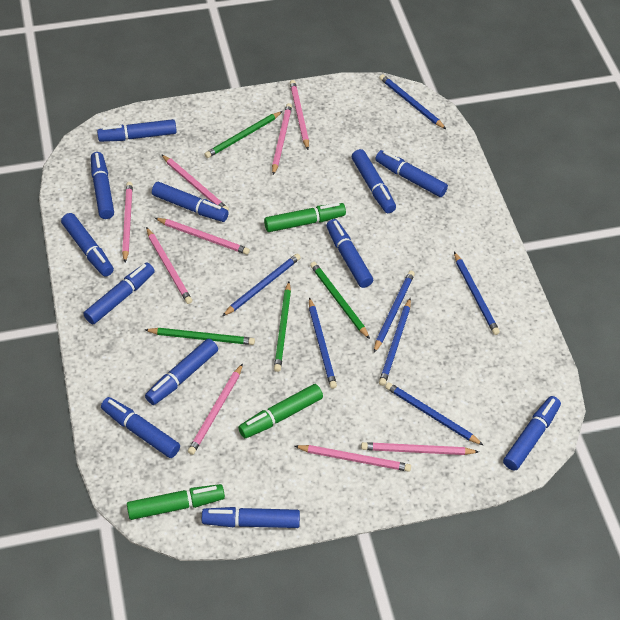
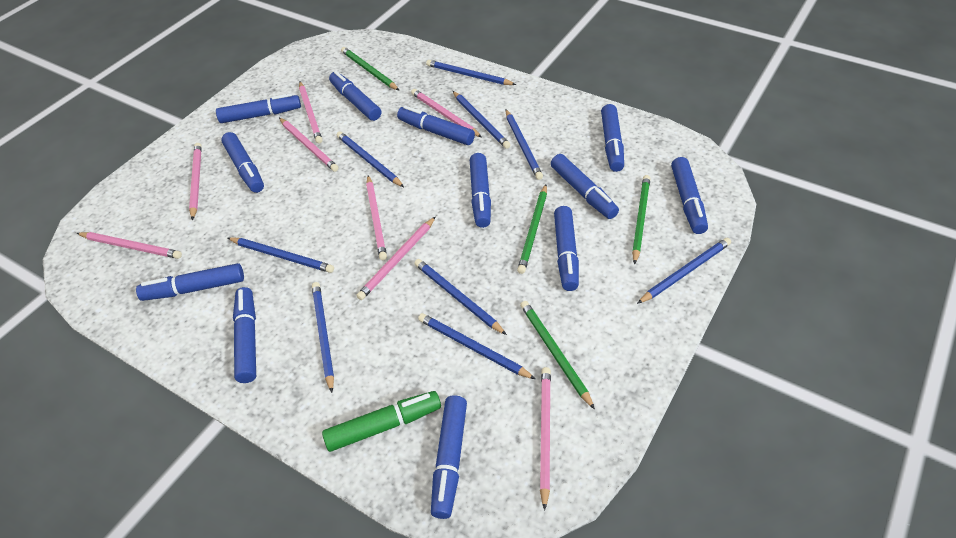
blue pencil: [223,253,301,316] [309,297,337,389] [374,271,415,353] [379,74,446,129] [379,298,411,386] [385,382,483,445] [454,252,500,335] = 7 -> [228,237,334,273] [312,282,334,393] [337,131,404,187] [414,259,507,335] [418,313,535,379] [426,60,516,85] [453,91,510,149] [506,109,543,180] [637,238,731,304] = 9
green marker: [127,484,225,520] [238,384,323,438] [264,203,346,232] = 3 -> [322,391,441,452] = 1
pink pencil: [122,182,133,262] [146,227,192,304] [155,218,250,255] [161,154,229,210] [188,363,243,455] [272,103,292,175] [290,80,309,150] [294,445,411,472] [361,442,479,455] = 9 -> [77,232,182,259] [189,143,202,220] [279,118,338,172] [299,82,322,143] [356,216,436,300] [366,175,387,260] [411,89,482,137] [540,367,551,511] = 8

